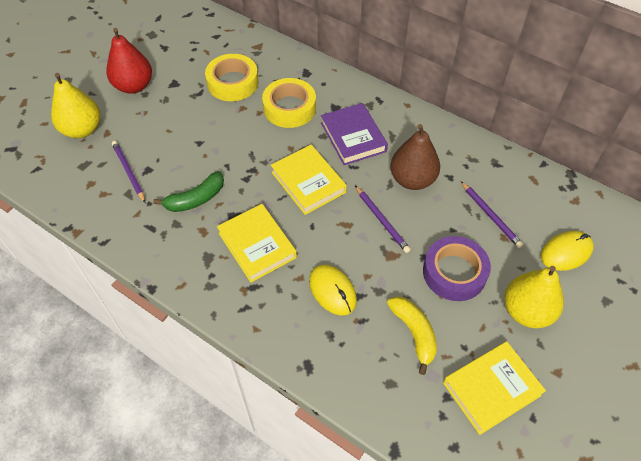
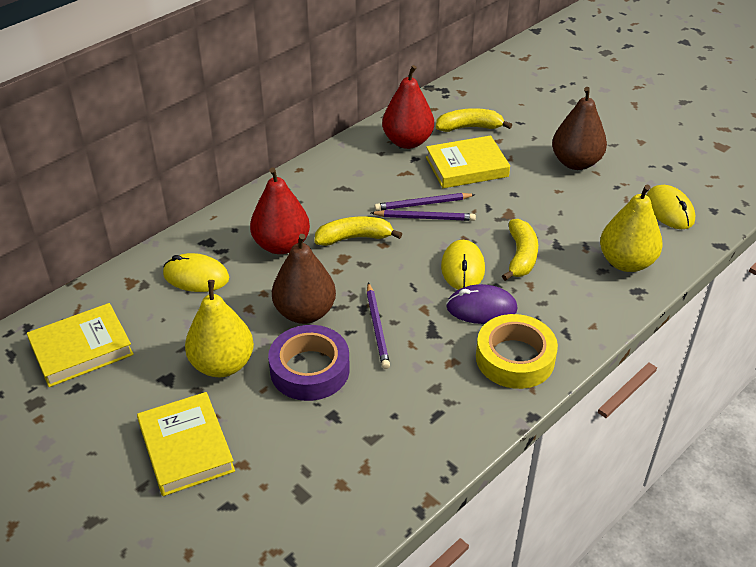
brown pear: [390,124,440,190] = 1 -> [272,234,336,324] [552,87,607,170] = 2
green banana: [153,171,224,212] = 1 -> none = 0
purple book: [321,103,388,165] = 1 -> none = 0
purple mouse: none = 0 -> [446,284,518,324] = 1
red pear: [106,28,152,94] = 1 -> [250,168,310,254] [382,65,434,149] = 2
yellow banana: [387,296,437,375] = 1 -> [314,217,402,246] [436,108,512,132] [502,219,538,281] = 3
yellow mouse: [309,265,357,315] [541,231,594,271] = 2 -> [163,253,229,292] [441,240,485,290] [647,185,695,229] = 3
yellow tape: [205,54,259,101] [262,78,316,128] = 2 -> [476,314,558,389] = 1

